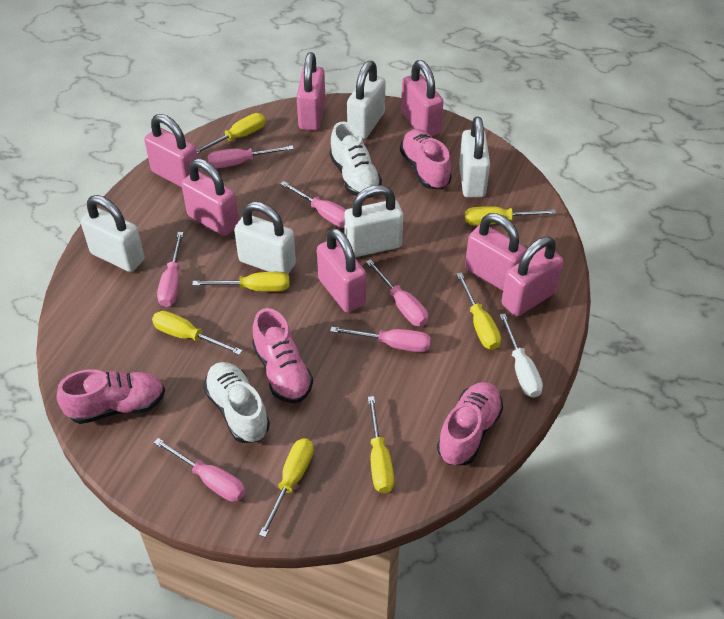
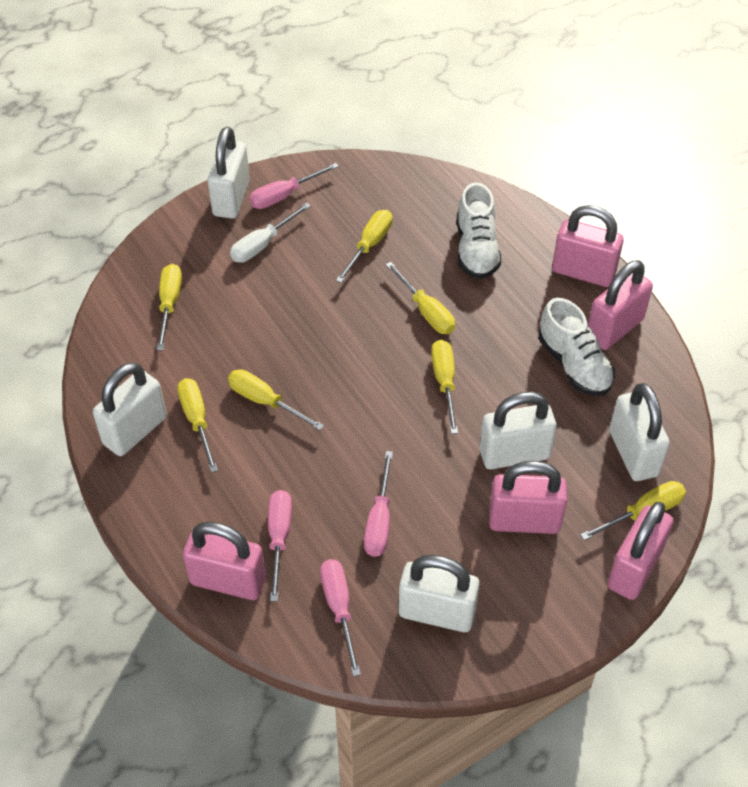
pink padlock: [144,114,200,187] [181,158,239,236] [296,52,326,131] [317,228,366,313] [401,60,443,136] [465,213,527,291] [502,237,564,316] = 7 -> [183,522,266,600] [489,461,568,534] [552,205,624,287] [588,260,653,350] [607,502,674,600] = 5
pink screwdriver: [154,438,245,502] [157,232,184,307] [208,145,294,168] [280,181,346,228] [330,327,431,352] [366,259,428,326] = 6 -> [249,163,339,209] [268,490,292,602] [320,559,361,677] [364,451,393,557] = 4
pink shoe: [56,369,165,424] [252,308,313,403] [400,129,452,189] [437,382,503,465] = 4 -> none = 0

